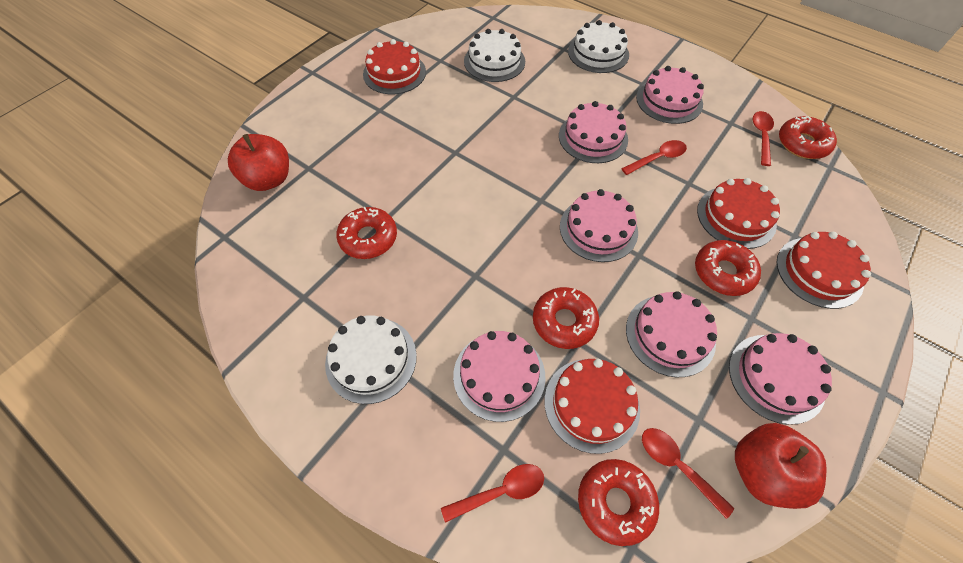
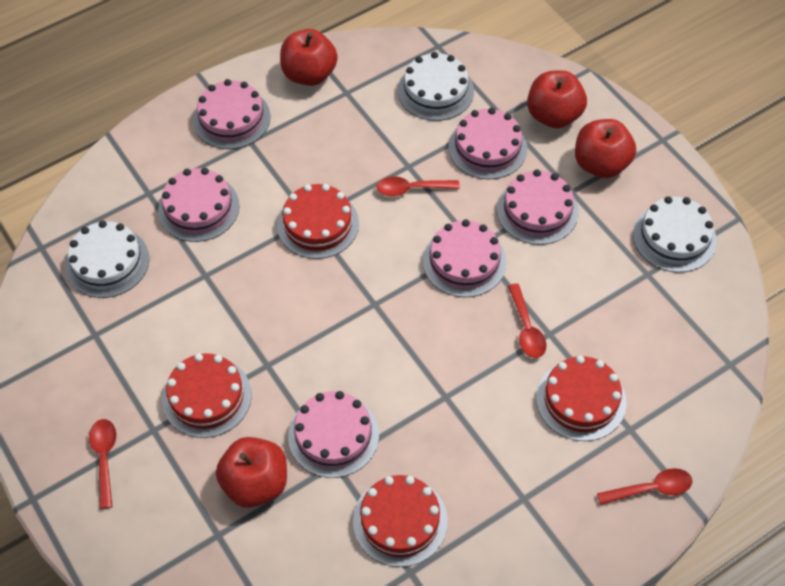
red apple: [228,134,289,191] [735,423,827,509] = 2 -> [216,437,287,508] [280,29,338,86] [527,70,587,128] [575,119,636,178] = 4
red donut: [336,207,397,259] [533,287,599,349] [578,459,659,546] [695,240,761,296] [779,116,837,159] = 5 -> none = 0

